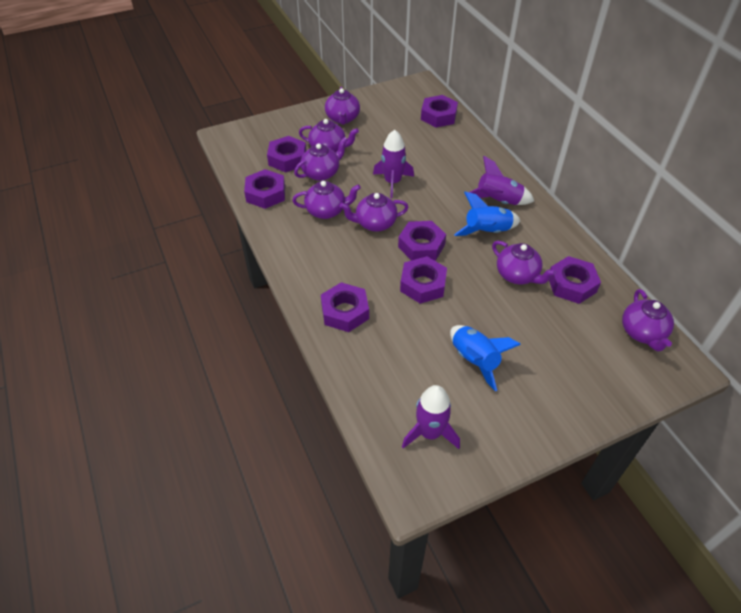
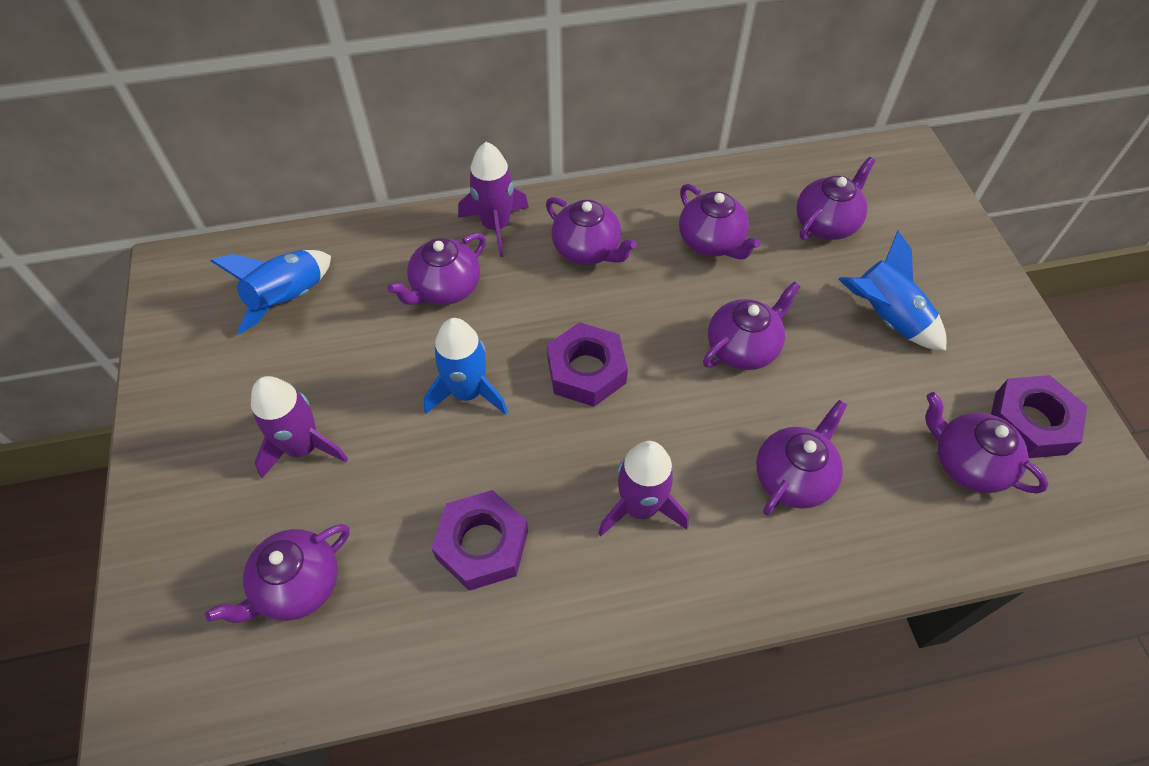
blue rocket: [450,325,521,391] [454,192,520,236] = 2 -> [210,250,331,335] [424,318,508,415] [838,231,946,351] = 3
purple nut: [244,169,285,209] [267,136,306,173] [321,282,369,332] [398,221,446,261] [400,256,447,304] [421,95,458,127] [549,256,601,304] = 7 -> [432,490,528,591] [547,322,628,407] [991,375,1087,458] = 3
purple teapot: [292,181,361,219] [294,137,348,181] [299,119,359,153] [325,87,360,125] [340,193,409,232] [492,241,556,284] [622,289,674,351] = 7 -> [205,524,350,623] [387,233,486,305] [546,197,637,265] [679,184,761,260] [703,281,801,370] [756,400,847,515] [796,157,875,240] [926,392,1049,494] = 8

